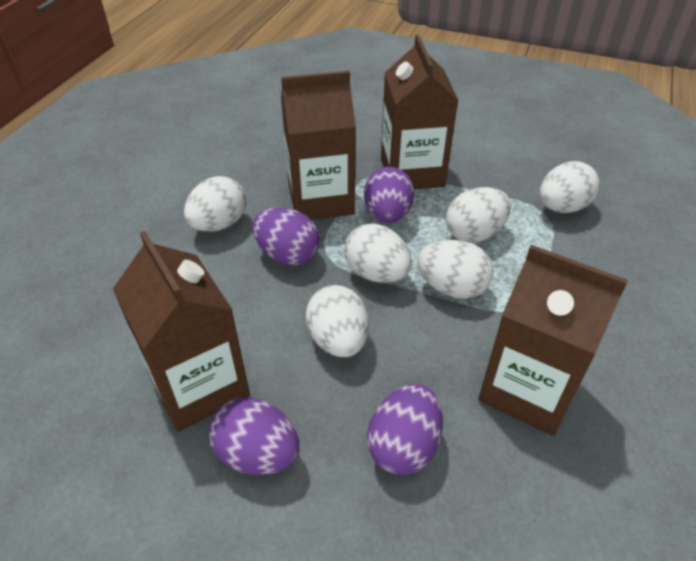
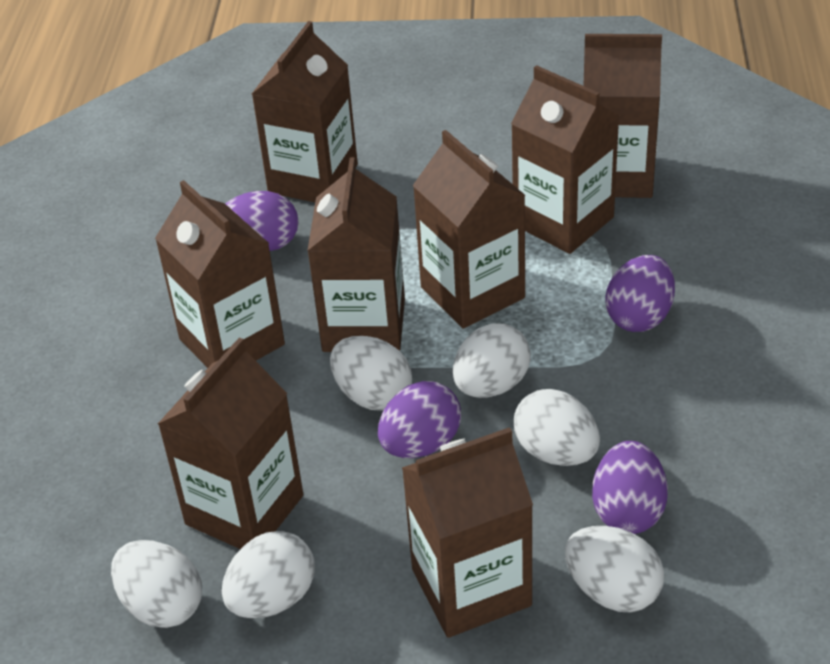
brown carton: [113,231,250,432] [281,71,356,220] [381,35,458,190] [478,245,628,436] = 4 -> [155,180,285,368] [158,338,303,549] [252,21,358,202] [307,157,405,352] [402,427,533,638] [413,130,526,329] [511,65,620,254] [584,34,662,198] = 8

